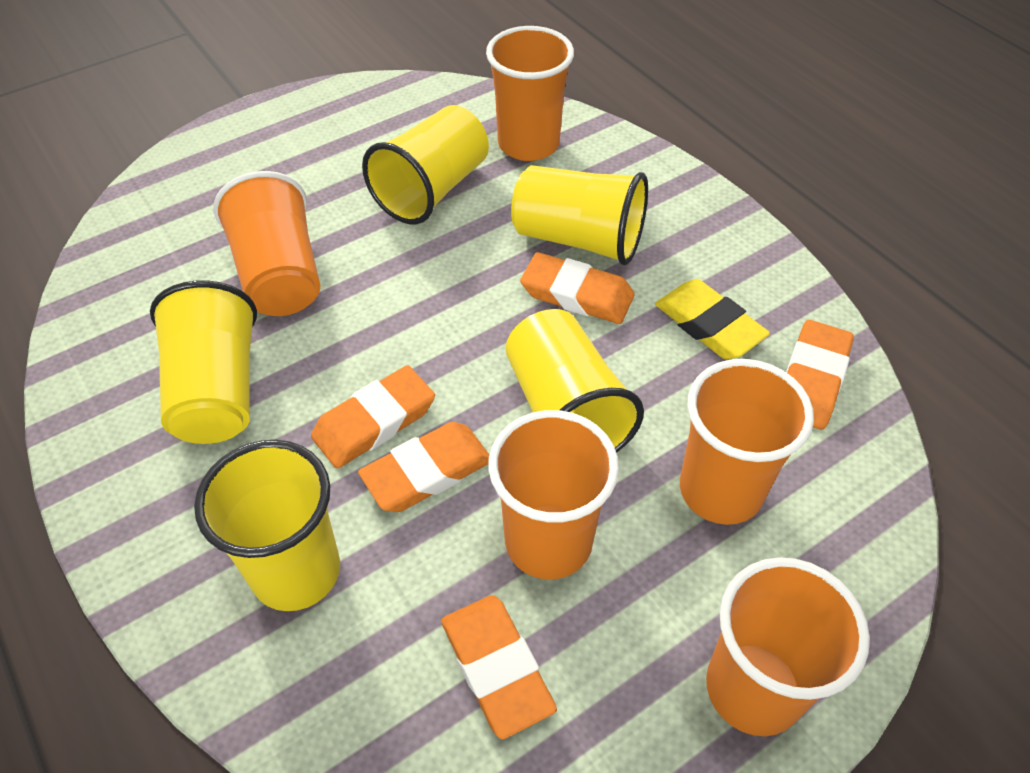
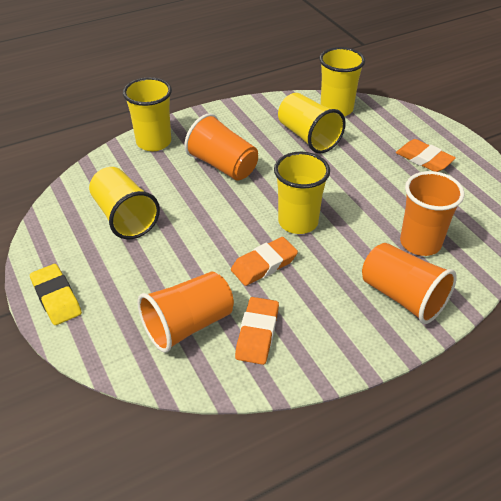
orange cup: [213,171,320,316] [486,26,574,161] [488,410,619,579] [680,359,814,525] [706,557,870,736] = 5 -> [138,272,234,353] [185,113,258,181] [362,243,457,324] [400,171,464,256] = 4
orange eraser: [311,365,435,469] [358,422,489,512] [441,595,557,739] [520,252,635,324] [786,320,854,430] = 5 -> [231,237,298,286] [235,297,279,365] [396,139,456,172] = 3

